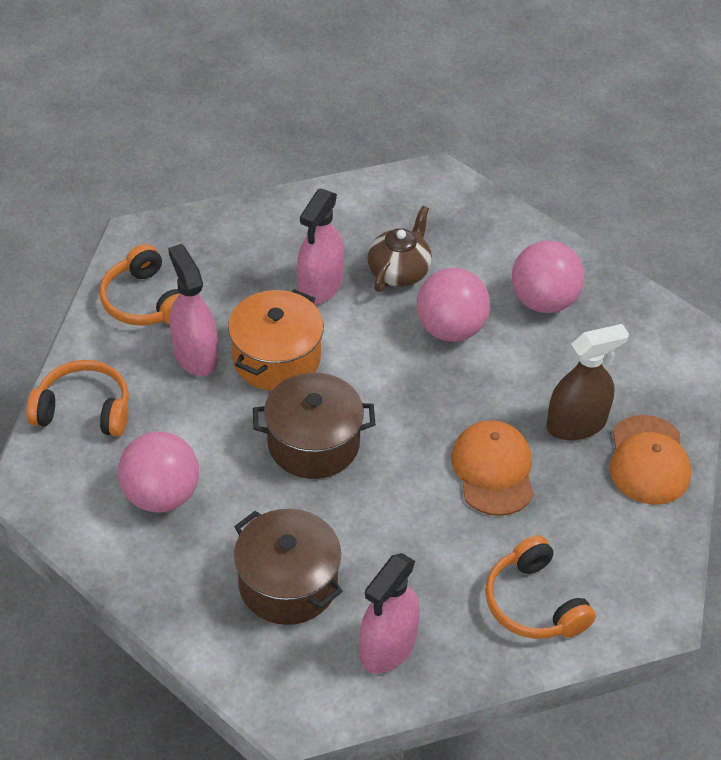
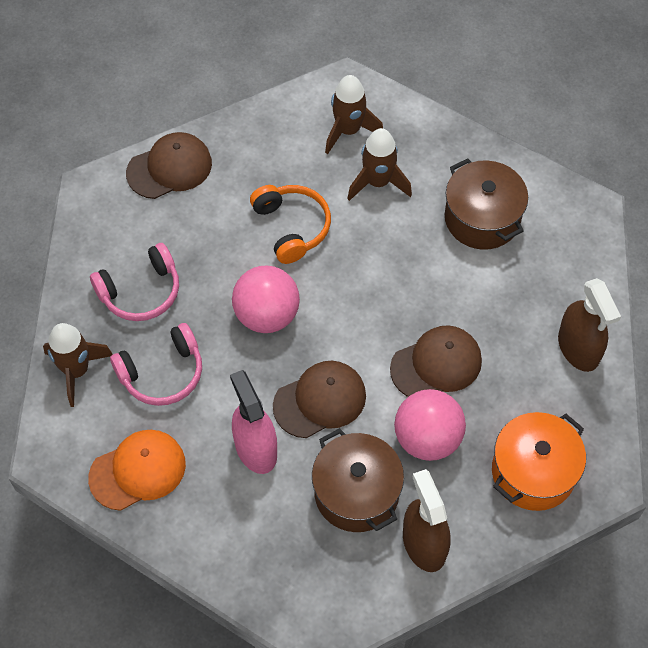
brown cap: none = 0 -> [126,132,212,199] [273,361,366,438] [390,325,482,397] = 3
brown rocket: none = 0 -> [43,323,113,407] [325,75,383,154] [347,128,412,201] = 3
brown spray bottle: [547,324,629,440] = 1 -> [403,469,450,572] [558,278,621,372] = 2
brown teapot: [367,206,432,292] = 1 -> none = 0
orange cap: [451,420,533,516] [610,415,691,505] = 2 -> [88,430,186,511] = 1
orange headphones: [26,360,129,436] [100,244,180,326] [485,535,596,639] = 3 -> [250,185,331,264] = 1
pink ball: [118,431,199,513] [417,268,490,342] [512,240,584,313] = 3 -> [232,265,300,333] [394,389,466,461] = 2
pink headphones: none = 0 -> [90,243,179,321] [110,323,202,406] = 2
pink spray bottle: [168,244,218,376] [297,188,344,305] [360,553,420,674] = 3 -> [230,370,277,474] = 1

